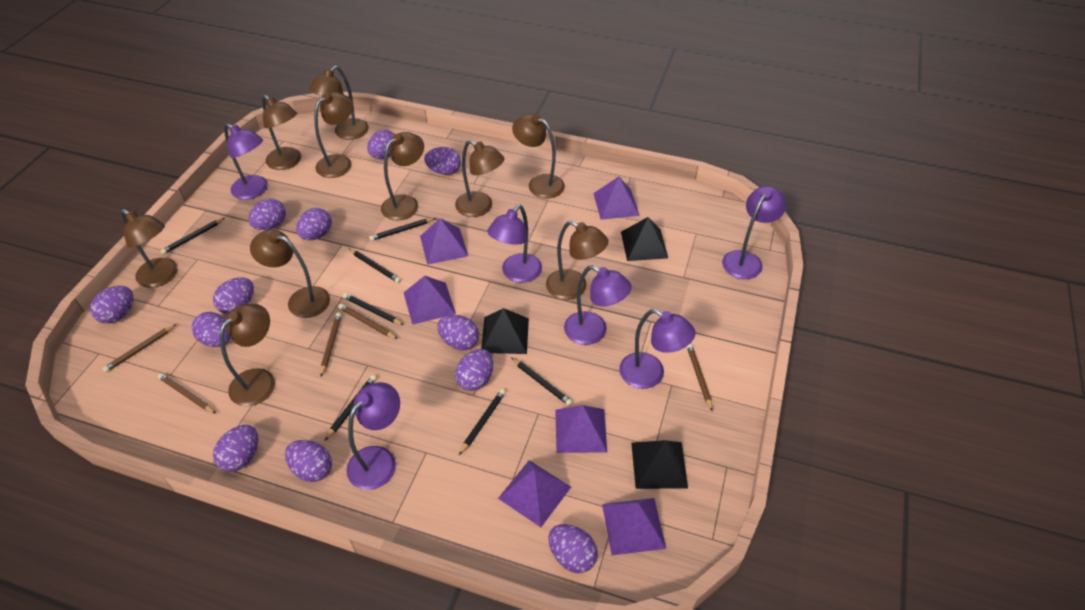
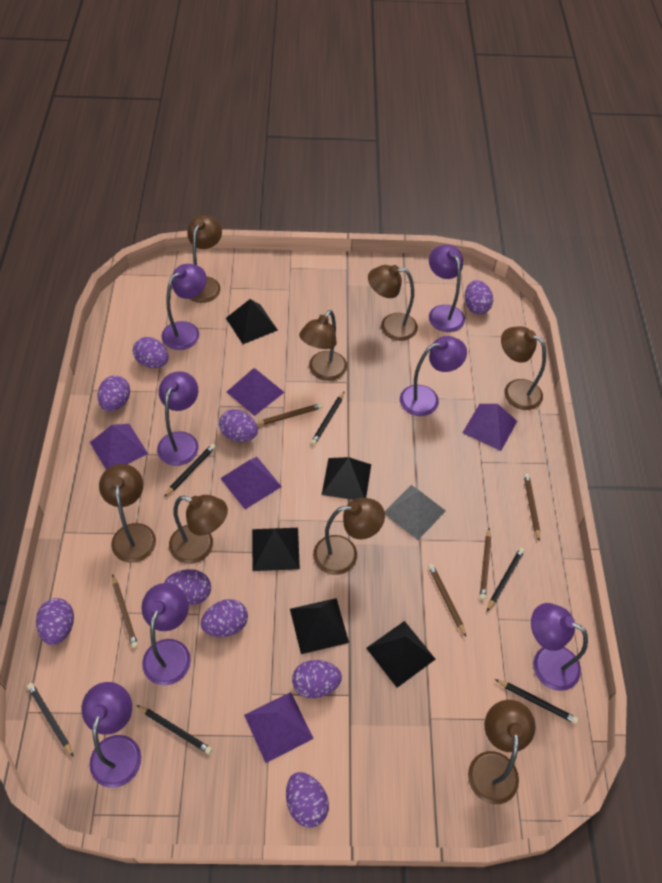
black pencil: [161,218,225,254] [325,375,376,440] [343,293,404,325] [348,248,401,283] [369,218,436,241] [459,389,506,455] [512,358,572,406] = 7 -> [27,683,74,757] [137,705,212,754] [164,444,216,497] [311,391,345,445] [487,547,525,611] [495,679,578,724] = 6
black pyramid: [481,308,529,354] [621,217,668,261] [631,440,688,489] = 3 -> [226,299,278,344] [252,528,300,571] [290,598,349,654] [322,457,371,500] [366,621,435,688] = 5
brown lamp: [120,209,177,288] [220,304,275,406] [250,229,330,318] [262,95,301,170] [309,66,369,140] [314,92,353,178] [381,132,424,220] [455,140,505,217] [512,114,565,199] [546,221,609,300] = 10 -> [99,464,156,563] [169,495,228,564] [187,215,222,303] [299,310,347,381] [313,498,385,575] [368,265,418,341] [468,700,535,804] [501,326,546,410] = 8
grey pyramid: none = 0 -> [384,485,446,540] = 1
purple egg: [90,286,133,324] [192,312,231,347] [213,277,254,314] [213,425,258,472] [248,198,286,230] [285,440,332,482] [296,208,332,240] [367,130,395,159] [424,147,461,175] [437,315,479,350] [455,349,493,391] [548,524,598,573] = 12 -> [36,598,74,645] [97,375,130,412] [133,337,169,368] [164,569,211,605] [200,599,248,637] [219,409,258,442] [286,772,329,828] [292,660,342,699] [465,280,493,314] = 9
purple lamp: [224,123,268,200] [346,382,400,490] [487,205,542,283] [564,265,632,345] [619,309,695,389] [722,186,787,279] = 6 -> [81,682,141,788] [141,583,191,685] [157,371,199,466] [162,264,207,350] [400,336,467,416] [429,245,465,332] [531,603,588,691] = 7
purple pyramid: [404,276,456,325] [420,218,468,265] [498,460,571,527] [555,405,607,453] [593,176,640,220] [602,498,666,555] = 6 -> [90,424,148,470] [220,457,282,509] [227,368,285,416] [244,692,314,763] [462,404,517,451] = 5

